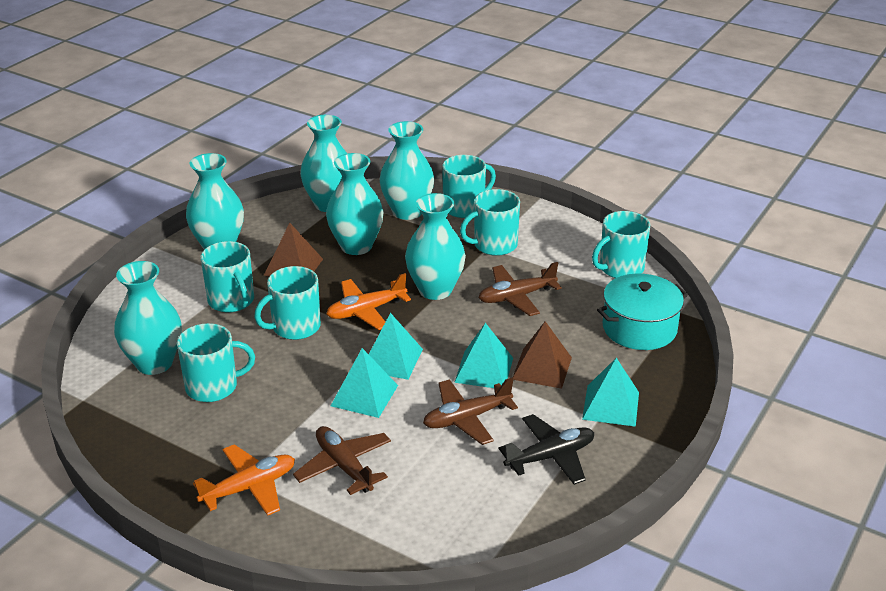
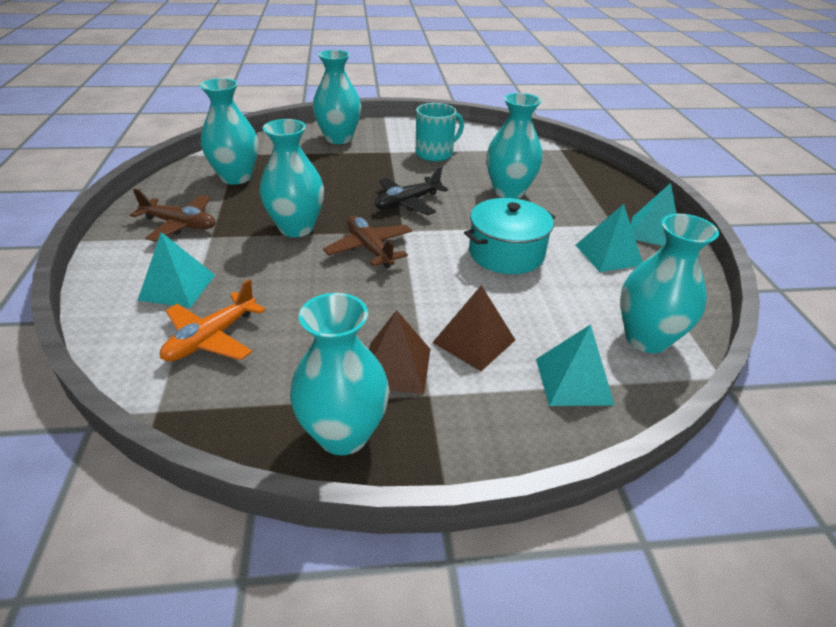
brown plane: [293,426,391,495] [423,378,518,445] [478,262,562,316] = 3 -> [130,189,216,242] [323,216,412,269] = 2
orange plane: [193,444,295,516] [327,273,411,330] = 2 -> [160,279,266,361] = 1
turquoise mug: [177,323,255,402] [200,241,254,312] [254,266,321,340] [442,155,496,218] [460,189,520,256] [592,211,650,278] = 6 -> [416,103,464,162] = 1

